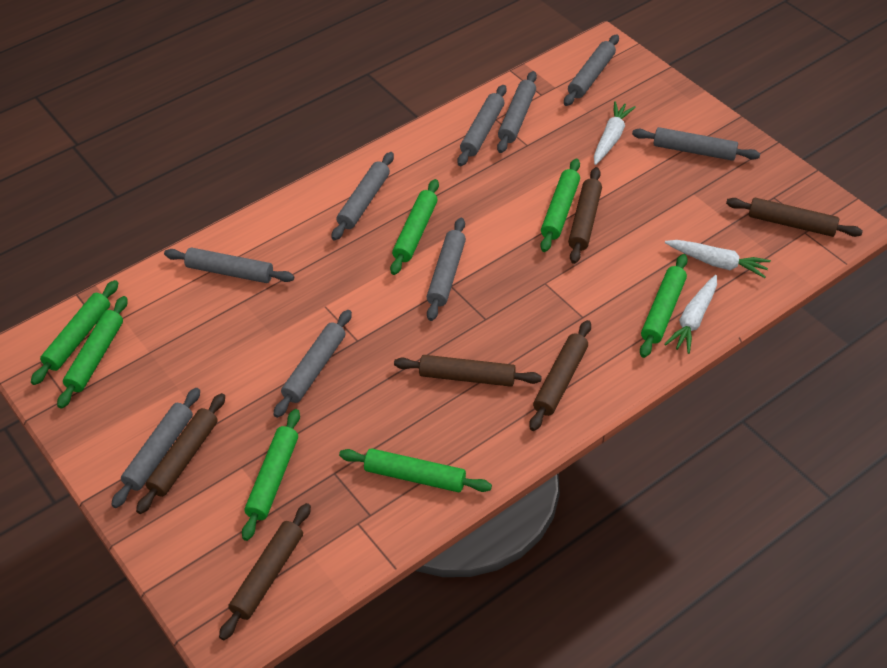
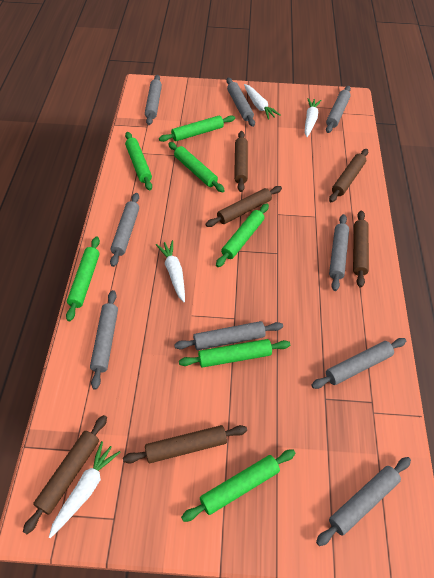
white carrot: [594,101,636,165] [665,240,771,278] [665,275,717,354] = 3 -> [49,441,120,538] [156,240,185,302] [244,84,280,120] [305,98,321,137] = 4

